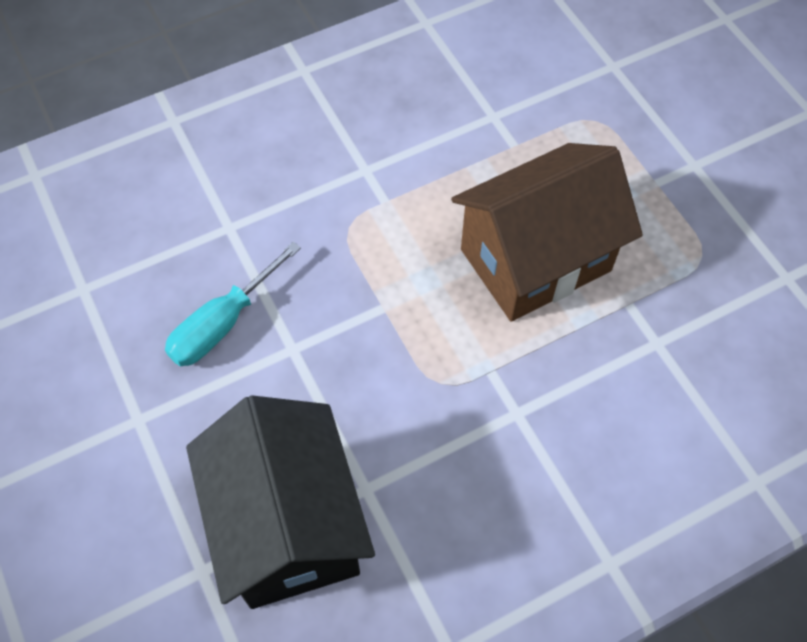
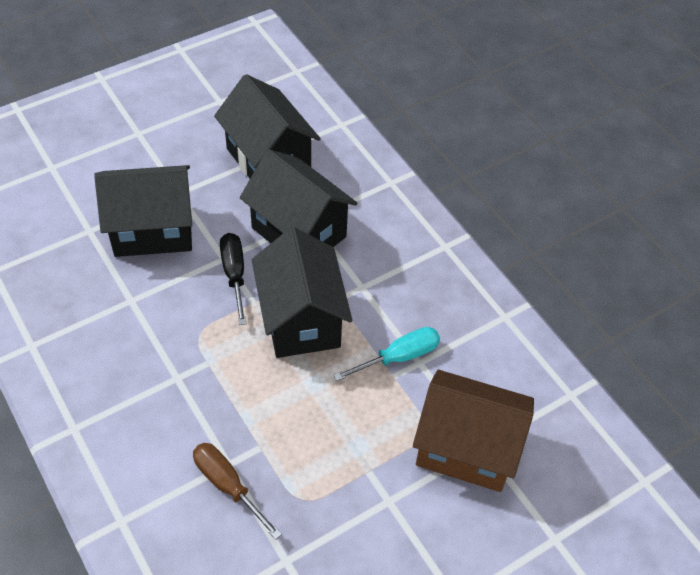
black house: [186,395,375,609] = 1 -> [94,165,192,257] [214,74,321,178] [240,149,357,247] [252,227,353,358] = 4
black screwdriver: none = 0 -> [220,233,246,325] = 1
brown screwdriver: none = 0 -> [193,443,282,540] = 1

